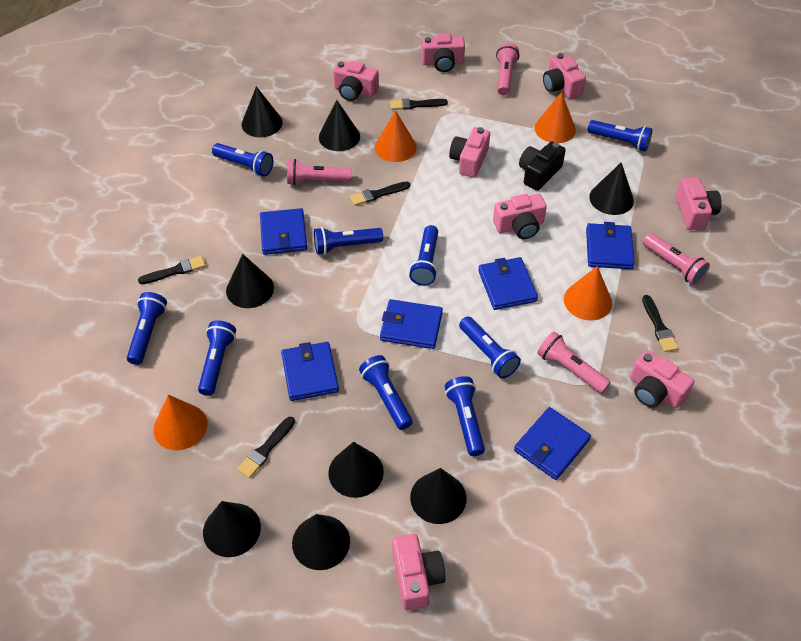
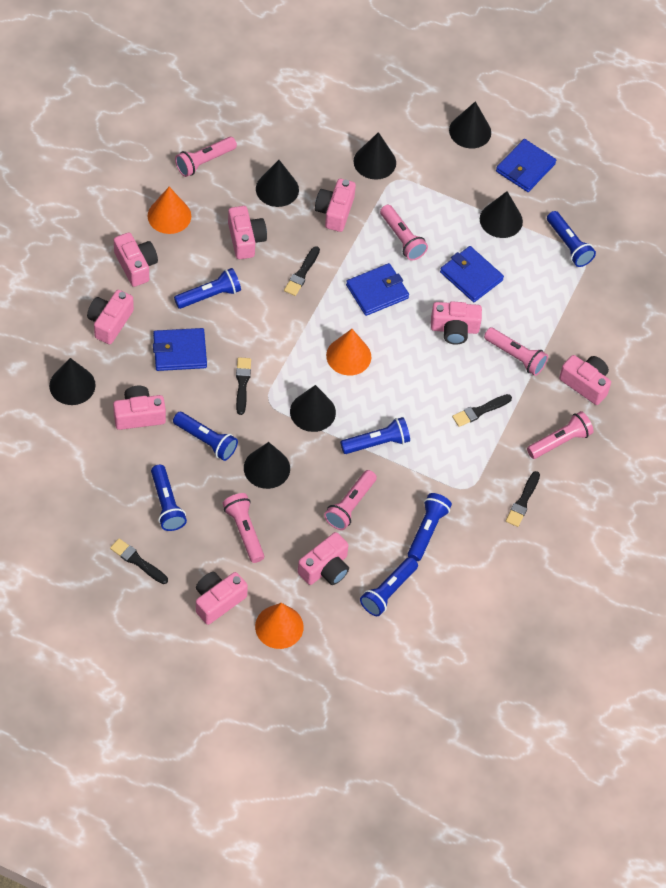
black camera: [519,141,566,191] = 1 -> none = 0
black cone: [203,501,261,557] [226,254,274,308] [241,86,283,137] [292,514,350,570] [319,100,360,151] [328,442,384,498] [410,468,466,524] [589,162,634,215] = 8 -> [49,358,96,405] [244,442,290,489] [256,160,299,207] [290,385,336,432] [354,132,396,180] [449,101,491,149] [480,191,523,238] = 7
blue flashlight: [127,292,167,365] [198,320,236,396] [212,143,273,177] [314,227,383,255] [359,355,413,430] [409,225,438,286] [445,376,485,456] [459,316,521,378] [587,120,652,152] = 9 -> [151,465,187,531] [173,412,238,461] [174,268,241,309] [340,417,410,454] [360,557,418,616] [408,493,452,561] [547,211,596,267] = 7
blue wallet: [260,208,307,255] [281,342,339,401] [380,299,443,349] [478,257,538,310] [514,407,591,480] [586,222,635,269] = 6 -> [153,328,207,371] [346,263,409,316] [440,246,504,302] [496,139,556,192] = 4
orange cone: [154,395,207,450] [375,110,417,162] [535,92,576,143] [564,266,612,320] = 4 -> [147,187,191,234] [255,603,304,649] [326,329,371,375] = 3
pink camera: [333,60,379,101] [392,534,445,610] [421,33,465,72] [449,127,490,178] [493,194,547,239] [543,53,586,99] [630,350,694,408] [676,177,722,230] = 8 -> [87,290,134,344] [113,386,166,430] [114,232,158,287] [196,572,248,625] [228,206,267,259] [298,532,349,585] [315,179,356,232] [431,301,482,345] [559,355,611,405] = 9
pink flashlight: [287,159,352,185] [496,43,519,95] [537,332,611,393] [642,233,710,285] = 4 -> [175,137,237,177] [222,493,264,563] [324,470,377,530] [380,205,428,261] [484,328,548,376] [527,411,594,459] = 6

